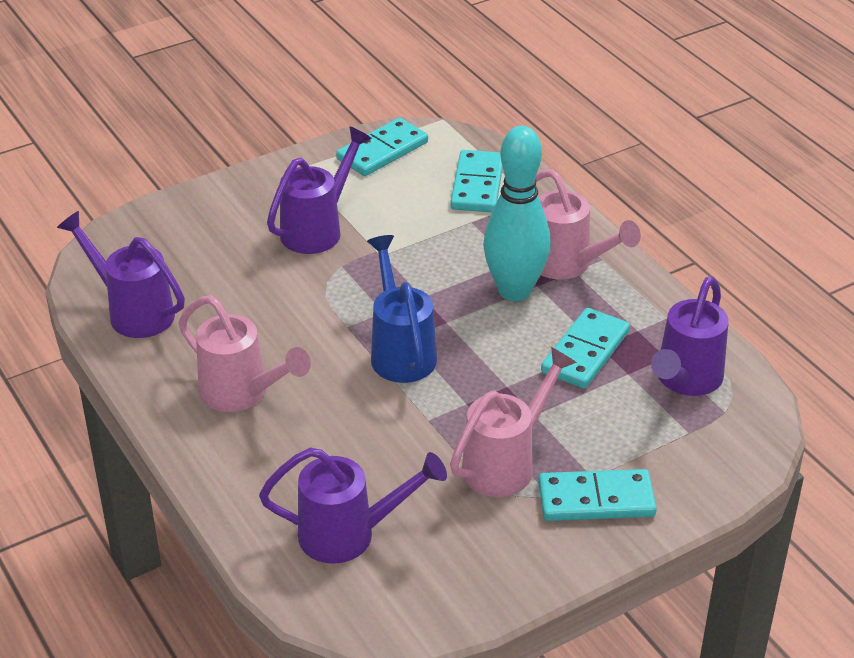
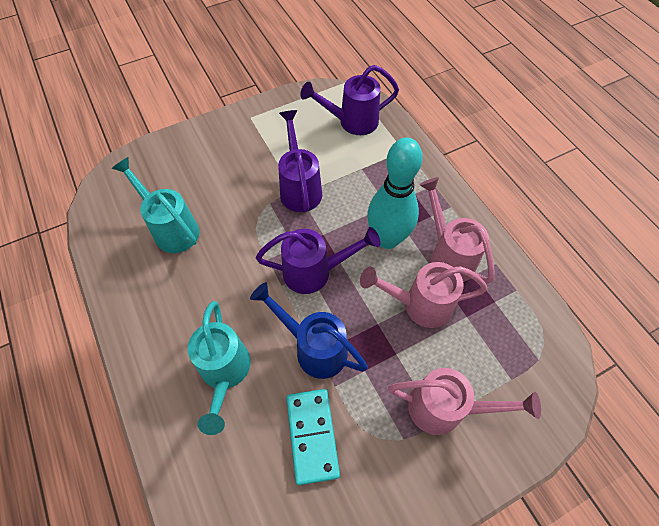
purple watering can: [57,211,185,338] [259,447,447,564] [267,127,372,254] [651,276,728,396] = 4 -> [256,227,380,294] [278,110,322,212] [300,65,399,135] = 3
turquoise domino: [336,118,428,176] [450,150,503,212] [538,469,657,521] [541,308,630,389] = 4 -> [286,389,340,485] = 1
turquoise watering can: none = 0 -> [112,157,200,253] [188,301,251,435] = 2

